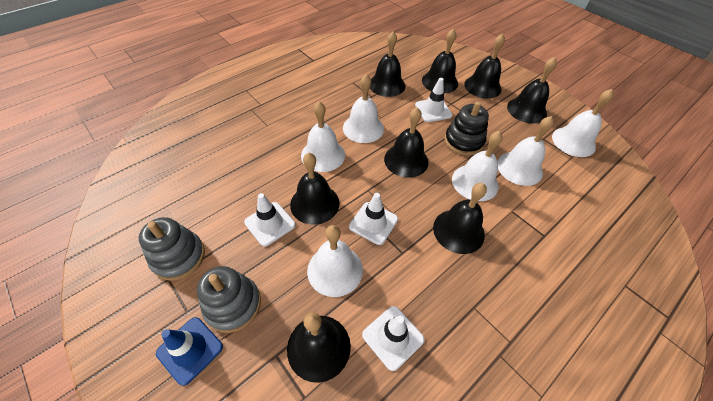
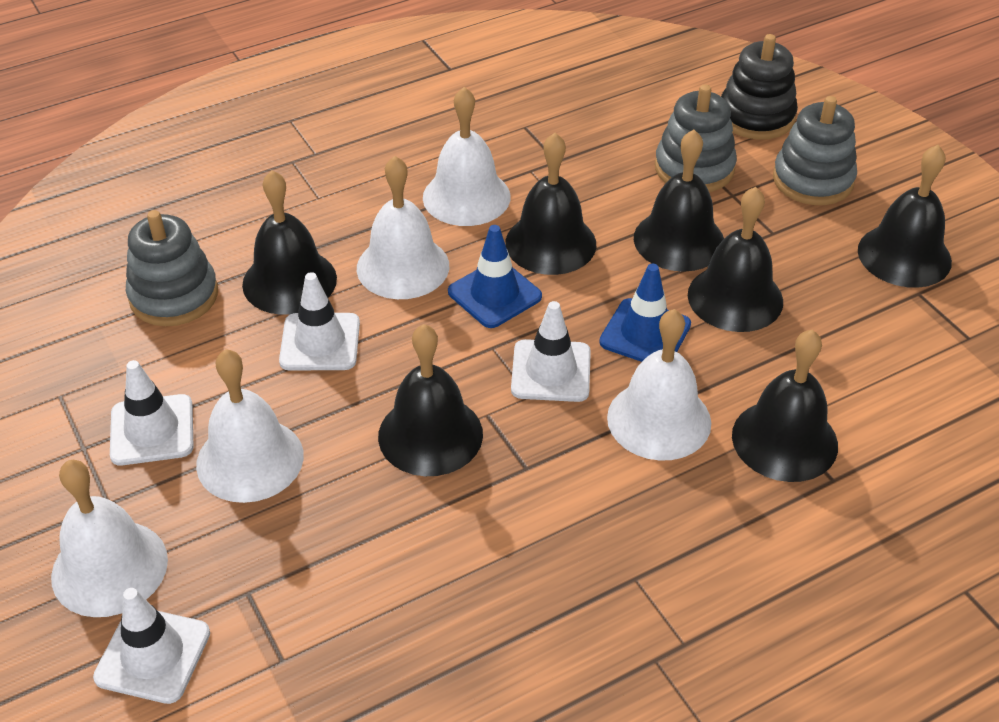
black bell: [287,312,351,383] [290,153,340,225] [370,32,406,97] [384,107,429,178] [422,28,458,93] [433,183,487,254] [464,34,505,99] [507,57,557,124] = 8 -> [242,170,337,315] [378,324,483,476] [505,133,596,275] [634,130,724,272] [688,187,783,332] [732,330,838,482] [858,145,952,288] = 7
blue traffic cone: [156,317,223,386] = 1 -> [448,225,542,328] [599,264,691,362] = 2
grey stacking toy: [139,217,205,281] [197,266,261,333] = 2 -> [126,210,218,326] [655,84,737,192] [773,96,857,205] = 3
white bell: [301,101,345,172] [307,225,363,297] [343,74,384,143] [452,131,503,201] [498,116,554,186] [552,89,614,157] = 6 -> [51,460,168,617] [196,349,304,503] [357,156,449,299] [423,87,511,226] [607,309,711,461] = 5

